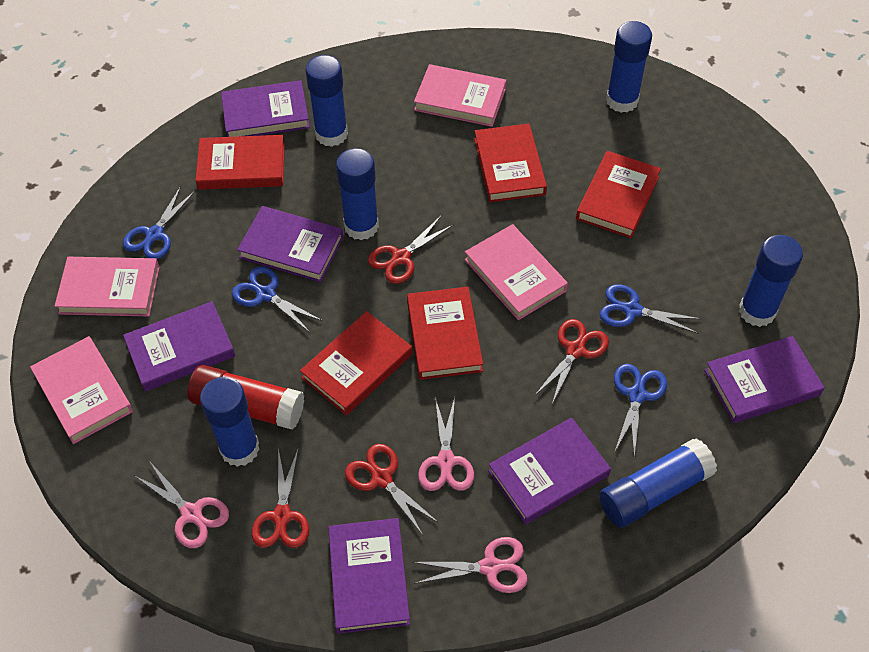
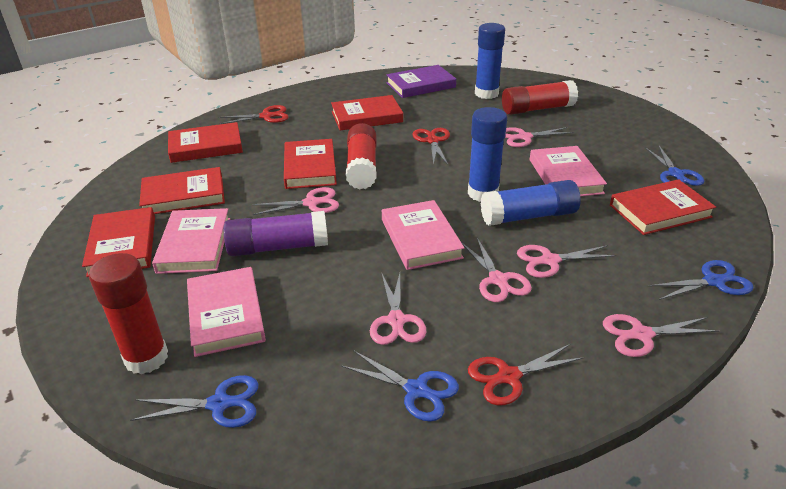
blue glue stick: [200,377,260,467] [305,55,348,147] [336,148,379,240] [599,438,717,528] [606,21,652,113] [739,235,803,327] = 6 -> [468,107,507,202] [475,23,505,99] [481,180,581,226] = 3
pink scissors: [134,462,229,548] [413,537,528,593] [418,397,474,491] = 3 -> [252,187,339,215] [370,273,426,345] [461,238,532,302] [505,127,574,147] [517,245,616,278] [603,314,719,357] = 6
purple book: [123,301,235,391] [221,80,310,137] [237,206,344,282] [328,518,410,634] [488,418,611,524] [704,336,824,423] = 6 -> [386,65,456,98] = 1
purple glue stick: none = 0 -> [224,211,328,256] = 1
red book: [195,135,285,190] [300,311,412,415] [407,287,483,380] [474,124,547,202] [576,151,661,238] = 5 -> [82,207,155,277] [139,167,225,214] [168,122,243,163] [284,139,337,189] [331,95,403,130] [610,179,716,235] = 6
red glue stick: [187,365,304,430] = 1 -> [89,253,168,375] [346,123,377,190] [502,80,578,115] = 3
red scissors: [252,447,309,548] [345,444,439,535] [368,216,453,284] [534,319,609,404] = 4 -> [218,105,289,124] [413,128,450,165] [468,344,584,406] = 3

